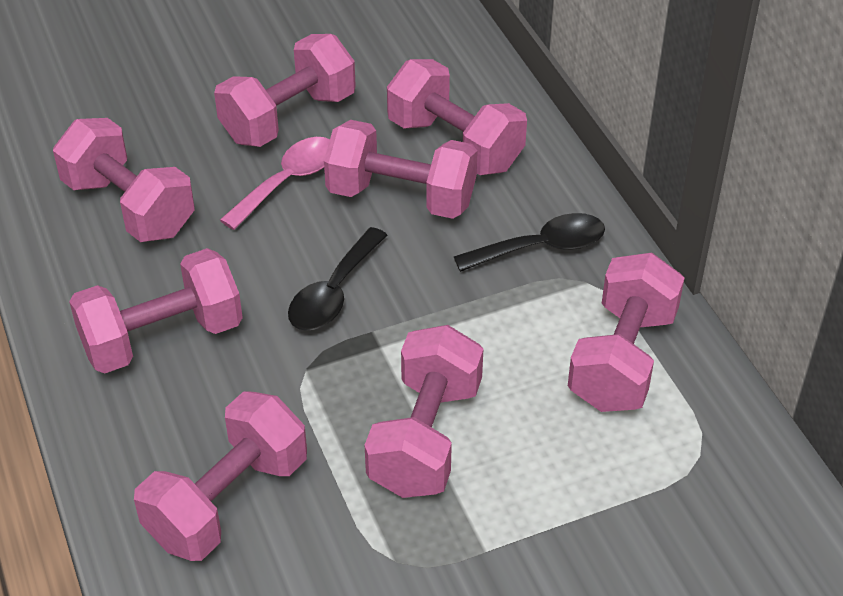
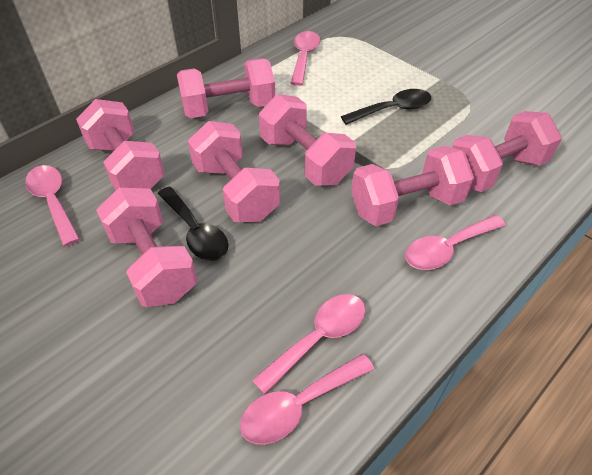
pink dumbbell: [53,118,195,242] [69,248,243,374] [134,391,307,561] [214,34,356,147] [324,120,478,219] [365,325,483,498] [387,59,527,175] [568,253,685,412] = 8 -> [76,99,165,190] [96,188,198,307] [177,58,275,118] [188,121,280,222] [259,94,356,186] [351,146,474,226] [452,111,562,192] = 7
pink spoon: [220,137,330,230] = 1 -> [25,165,80,246] [240,354,374,445] [252,294,366,394] [291,31,320,86] [405,215,506,270] = 5

